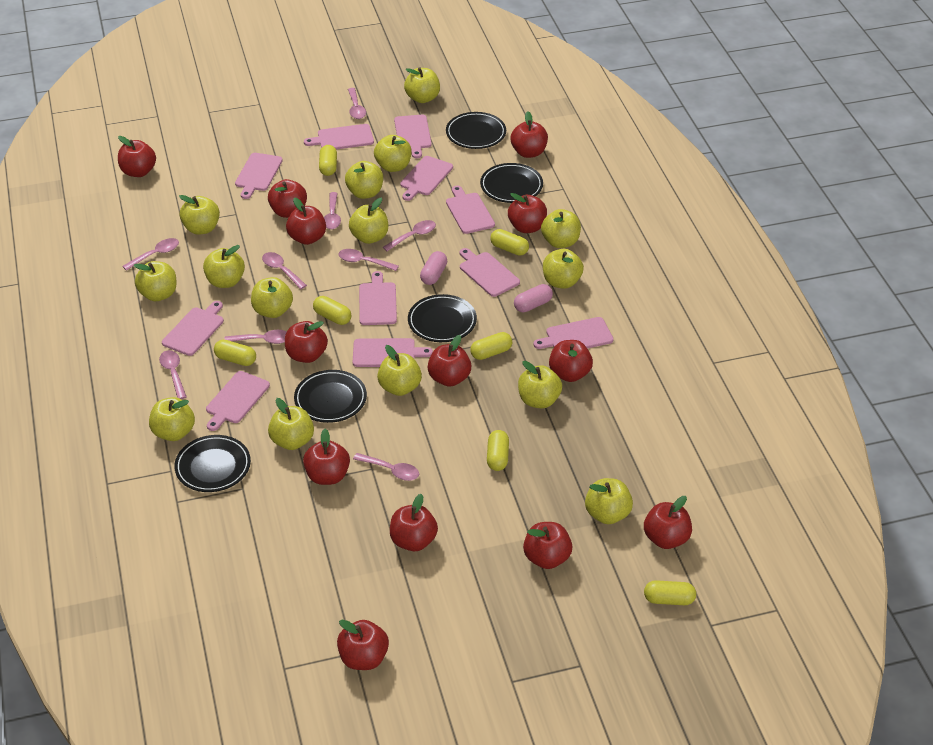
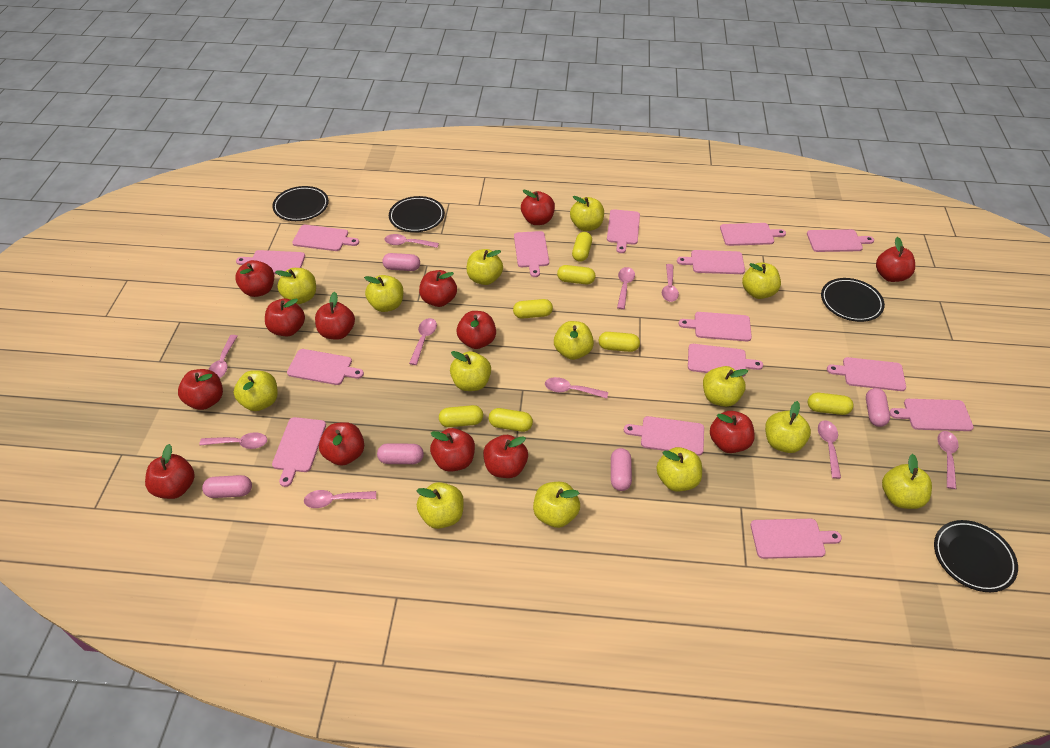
black plate: [174,435,251,492] [294,370,367,423] [408,294,477,342] [446,112,506,149] [480,163,543,203] = 5 -> [272,186,329,221] [389,196,445,232] [821,278,885,322] [934,520,1018,592] = 4
pink capsule: [420,251,447,285] [514,284,553,312] = 2 -> [202,475,252,498] [377,443,424,464] [382,253,420,271] [611,448,632,491] [866,388,890,427] = 5
pink cutting board: [162,301,224,356] [206,371,270,431] [235,153,283,199] [304,124,374,149] [353,338,433,367] [359,271,397,325] [394,115,432,158] [400,156,453,201] [446,186,495,234] [460,248,520,297] [533,317,613,349] = 11 -> [236,250,305,274] [272,417,326,487] [287,349,364,385] [292,225,359,251] [514,231,549,277] [607,209,640,253] [624,416,704,455] [677,250,745,274] [678,312,752,341] [688,344,763,377] [720,223,786,246] [750,519,842,559] [807,229,874,252] [827,357,906,391] [890,399,974,431] = 15
pink spoon: [122,238,179,271] [159,350,186,399] [224,330,287,344] [262,252,307,289] [324,192,341,229] [338,249,399,271] [348,88,366,119] [353,453,419,481] [383,220,436,251] = 9 -> [199,432,267,449] [208,335,238,378] [304,490,376,508] [384,234,439,248] [409,318,437,365] [545,377,608,399] [617,267,635,309] [662,264,679,302] [818,420,841,479] [938,431,959,489] = 10
yellow apple: [133,261,177,301] [149,397,195,441] [179,195,220,235] [203,245,245,288] [251,277,293,318] [268,398,314,450] [345,161,383,199] [349,198,388,244] [374,135,411,172] [377,345,422,396] [404,67,440,103] [518,361,562,409] [541,209,581,248] [543,249,584,289] [585,478,633,524] = 15 -> [234,370,278,411] [275,268,316,304] [364,275,403,312] [416,482,464,529] [450,351,491,391] [466,249,503,285] [533,482,580,528] [554,321,594,360] [570,196,604,231] [656,447,702,492] [703,366,748,407] [742,263,781,299] [765,401,811,453] [882,454,932,509] = 14

